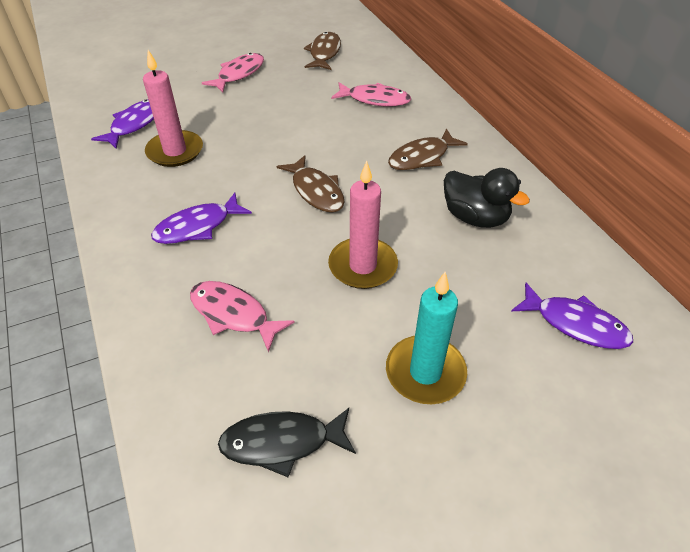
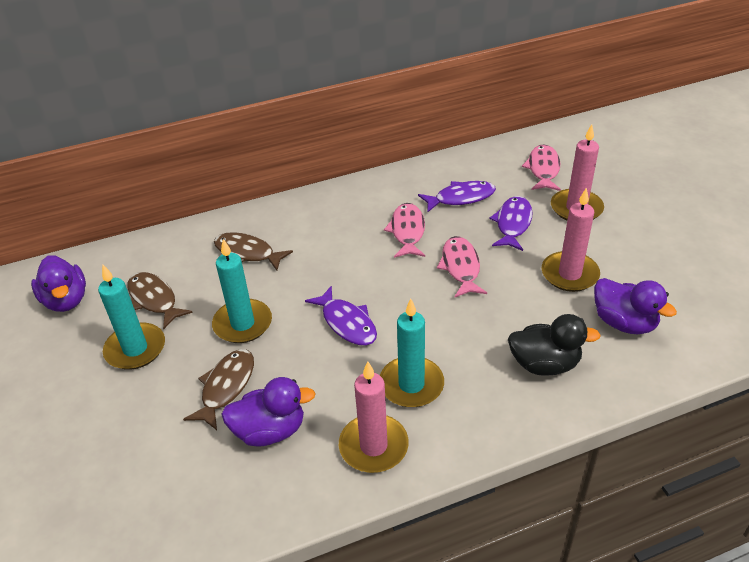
black fish: [218,408,356,477] = 1 -> none = 0
pink candle: [143,50,203,167] [328,161,398,289] = 2 -> [339,362,409,473] [542,188,600,292] [551,124,604,220] = 3
purple duck: none = 0 -> [31,256,86,312] [221,377,316,447] [594,278,677,334] = 3
turquoise candle: [386,272,467,404] = 1 -> [98,265,165,370] [212,239,272,343] [380,299,444,408] = 3

